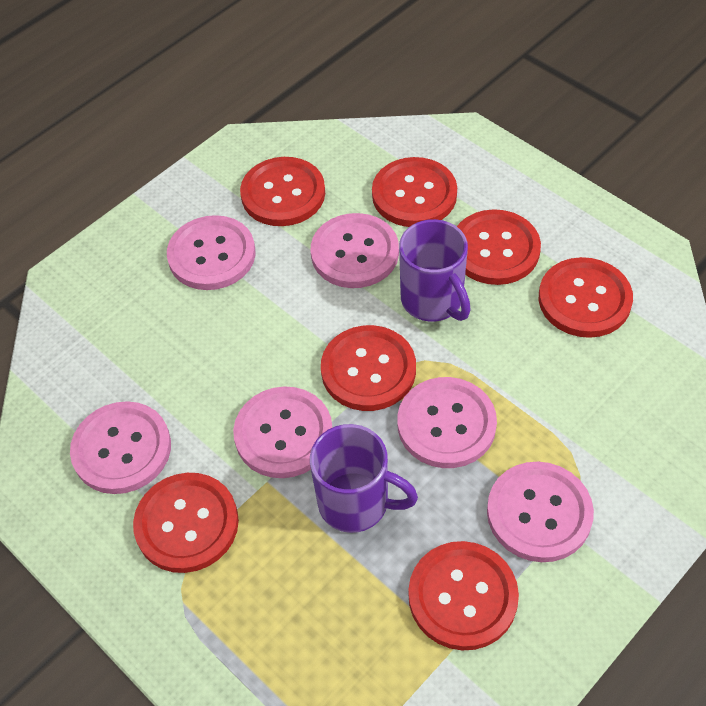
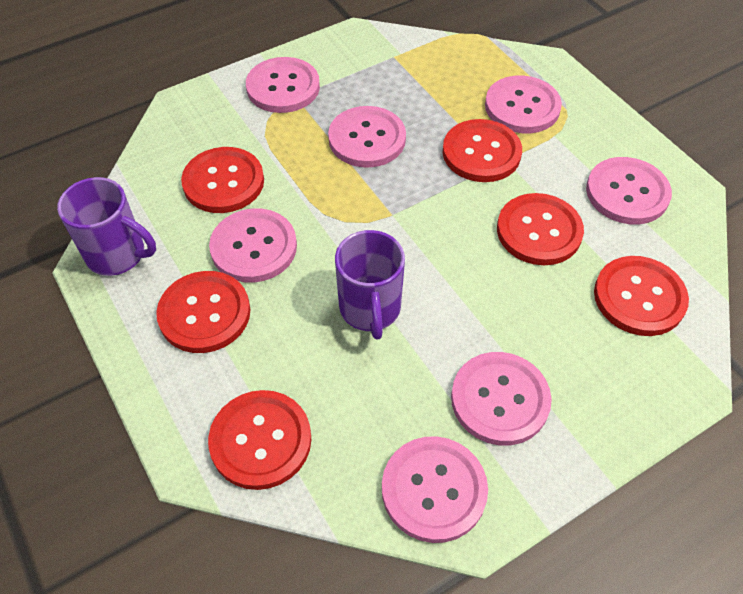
pink button: [70,401,171,494] [167,215,255,290] [233,387,332,478] [311,213,399,288] [397,377,497,468] [487,462,594,562] = 6 -> [209,208,297,283] [246,57,320,113] [328,106,406,168] [382,436,488,543] [451,352,552,446] [485,76,562,133] [586,157,672,224] = 7
red button: [133,473,239,573] [240,157,325,226] [321,325,416,411] [372,157,457,227] [408,541,519,650] [457,209,541,285] [539,257,633,338] = 7 -> [156,271,250,353] [181,147,264,213] [208,390,312,490] [443,119,522,182] [497,193,584,265] [594,256,689,336] = 6

